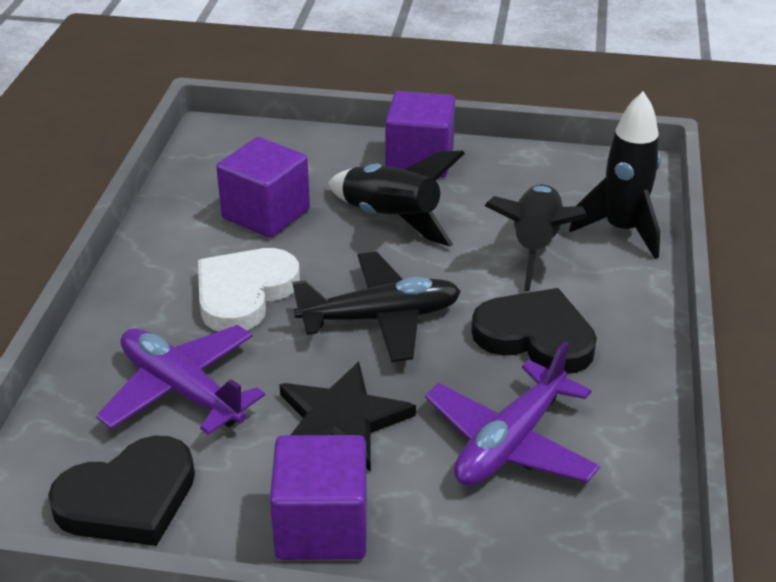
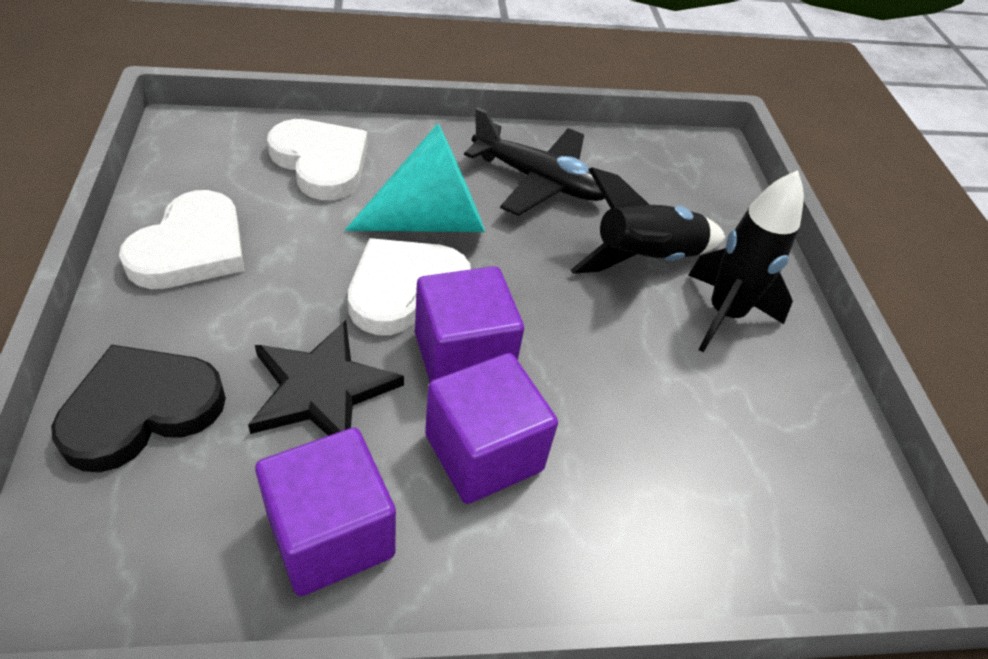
black heart: [48,436,195,546] [471,288,597,374] = 2 -> [51,345,226,472] = 1
black rocket: [328,151,465,247] [485,185,587,292] [569,91,661,259] = 3 -> [571,167,726,274] [688,170,804,352] = 2
purple plane: [96,325,265,435] [425,341,600,486] = 2 -> none = 0
turquoise cone: none = 0 -> [345,123,485,232] = 1
white heart: [198,248,300,331] = 1 -> [119,190,244,289] [267,119,368,200] [348,238,471,335] = 3

